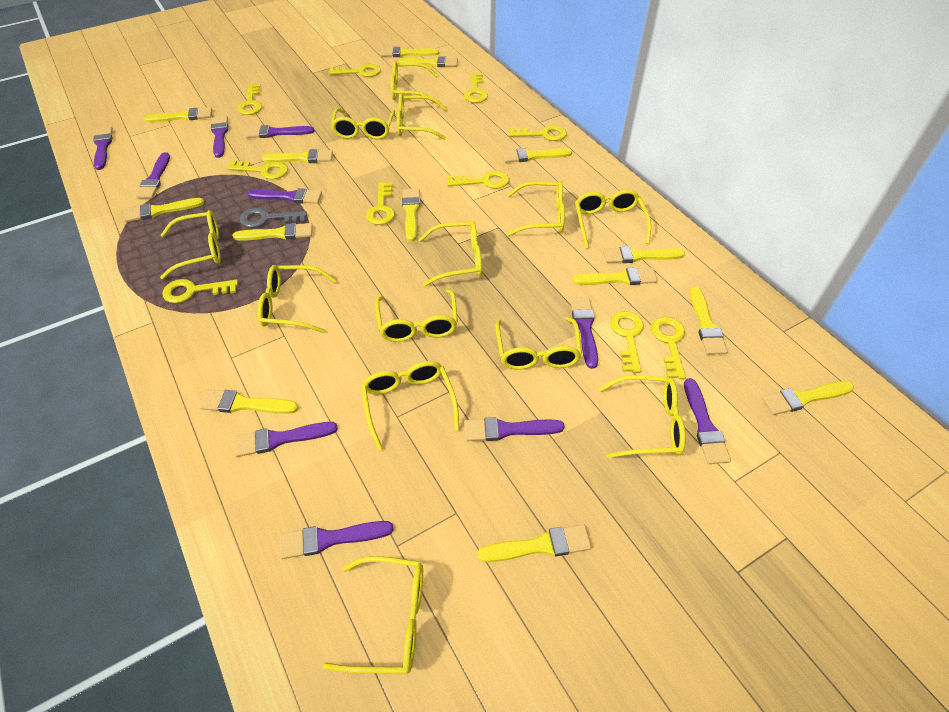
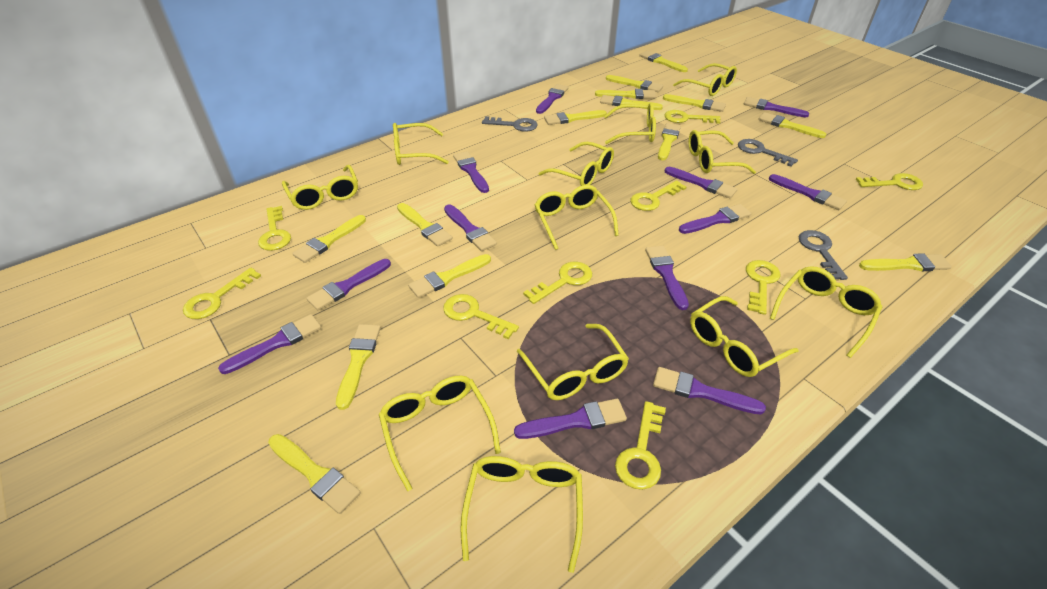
grey key: [240,208,307,228] = 1 -> [482,116,538,132] [738,139,798,167] [799,230,848,280] = 3
purple brush: [93,127,113,170] [136,152,170,198] [211,116,228,158] [234,422,338,457] [245,125,314,138] [247,188,322,204] [280,521,394,559] [464,417,565,441] [570,297,598,369] [684,378,731,464] = 10 -> [218,314,321,374] [306,259,391,310] [444,204,497,251] [453,151,489,193] [514,399,627,439] [536,84,569,114] [645,246,689,310] [653,367,766,415] [665,167,737,198] [679,204,751,234] [744,97,810,117] [769,174,847,210] = 12
yellow glasses: [160,210,221,279] [258,265,337,333] [322,556,423,674] [331,108,395,140] [361,361,459,450] [375,289,458,342] [391,61,438,103] [397,94,447,140] [418,221,482,286] [495,317,582,370] [507,181,565,236] [575,189,651,249] [599,375,686,458] = 13 -> [282,165,358,210] [379,376,501,491] [393,123,449,165] [460,456,583,573] [517,324,629,400] [534,185,619,250] [539,142,614,186] [604,103,656,144] [673,63,737,96] [688,130,756,174] [690,296,799,377] [770,266,882,358] = 12
yellow key: [162,279,238,303] [227,160,288,179] [237,84,262,115] [328,64,381,77] [366,182,395,225] [447,170,509,189] [464,73,488,103] [509,125,567,141] [610,311,644,373] [651,317,686,379] = 10 -> [183,267,261,319] [258,206,291,251] [443,294,519,339] [523,262,592,304] [615,401,666,490] [630,180,686,211] [664,110,721,124] [746,260,780,315] [855,173,923,190] = 9

